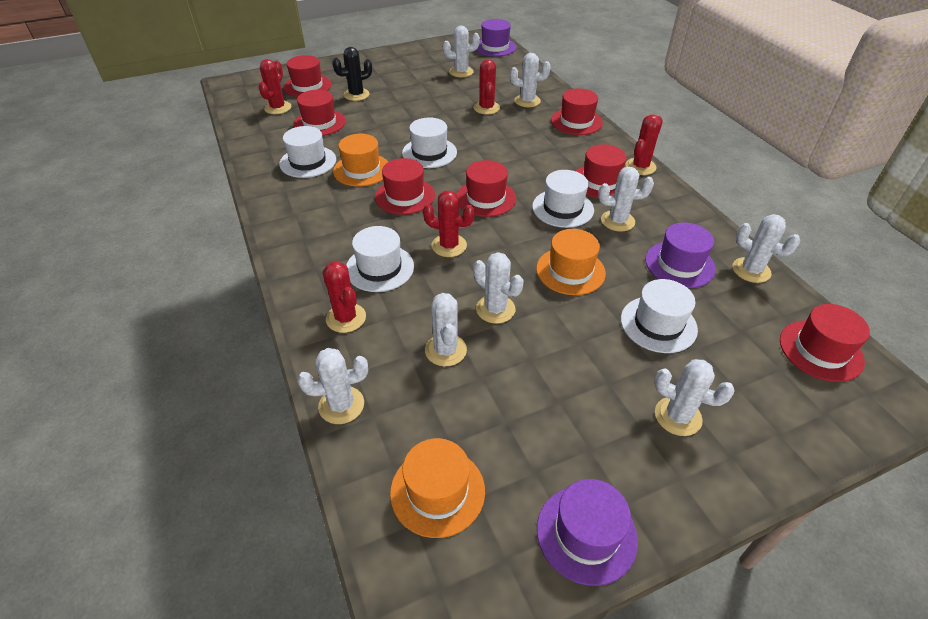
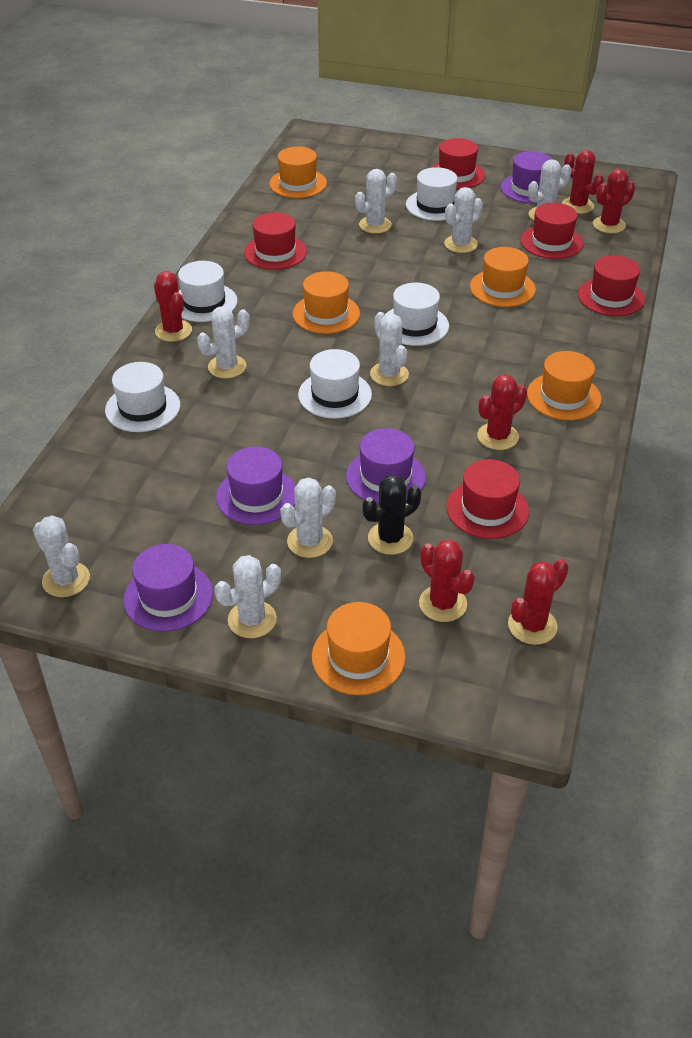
orange hat: [333,134,388,186] [390,438,485,538] [536,229,606,295] = 3 -> [269,147,327,198] [293,271,360,334] [312,602,405,695] [470,247,536,307] [527,351,602,420] = 5
purple hat: [476,19,517,56] [537,479,638,586] [645,222,716,288] = 3 -> [123,544,213,632] [216,447,296,525] [346,428,426,504] [500,151,559,203] = 4
red cactus: [258,59,291,114] [322,261,366,333] [423,191,475,257] [473,59,500,115] [625,115,663,175] = 5 -> [154,271,192,342] [419,539,475,622] [477,374,527,450] [508,559,569,645] [562,150,604,214] [593,169,635,233] = 6
red hat: [284,55,331,97] [293,90,346,136] [375,158,435,215] [457,160,516,217] [551,88,603,135] [576,144,627,198] [780,304,870,382] = 7 -> [244,212,307,270] [431,138,485,189] [446,459,529,539] [521,203,583,259] [578,255,645,316] = 5

